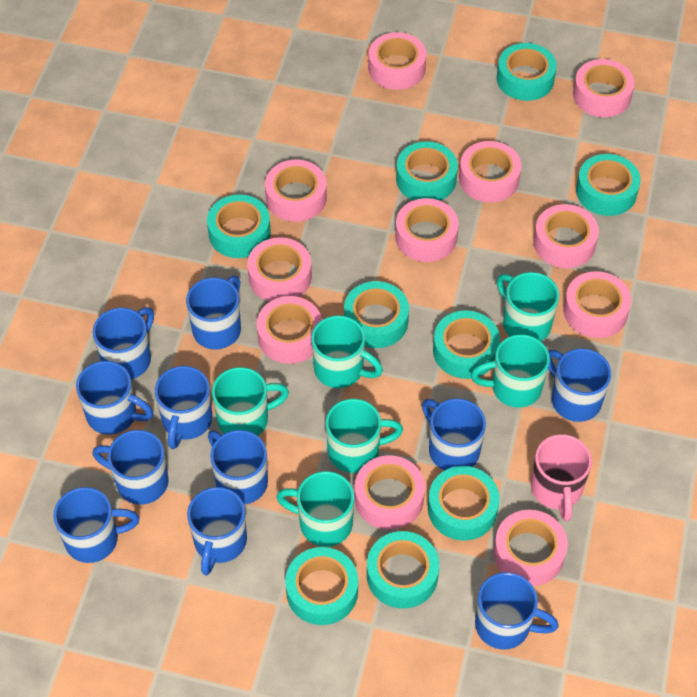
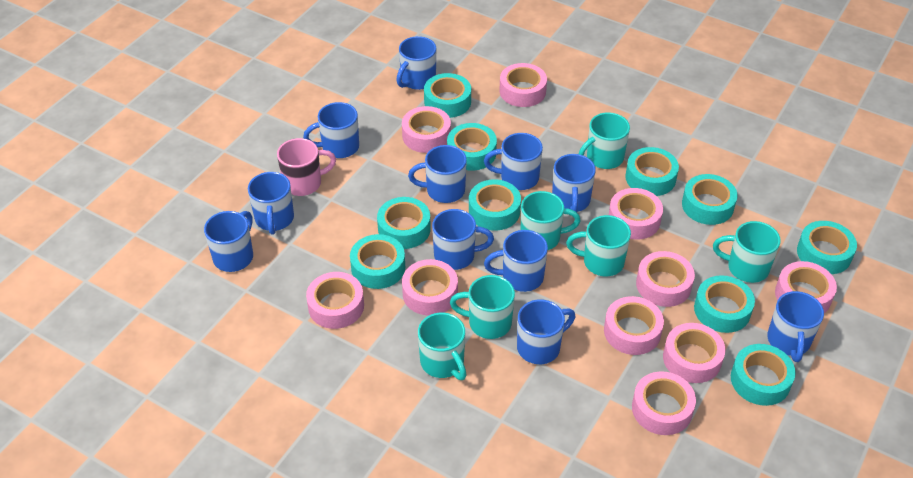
pink tape: [247,237,312,301] [257,296,322,364] [265,160,327,222] [355,455,425,530] [368,32,426,90] [395,198,459,262] [459,141,522,202] [493,510,568,586] [533,204,599,268] [563,271,632,338] [573,59,635,117] = 11 -> [306,272,364,329] [402,106,451,153] [402,259,458,316] [499,63,547,107] [604,296,664,355] [609,188,663,239] [632,371,696,435] [636,251,695,307] [663,323,725,383] [775,261,837,313] = 10
turquoise tape: [207,194,271,258] [285,547,358,625] [344,281,409,348] [367,531,439,608] [396,141,458,201] [428,466,500,541] [433,310,500,379] [497,43,557,101] [576,154,641,216] = 9 -> [350,234,405,289] [377,197,431,249] [424,73,471,118] [447,123,497,171] [469,179,521,230] [625,147,679,196] [682,174,737,225] [694,275,755,333] [731,344,796,406] [797,221,857,274] = 10

